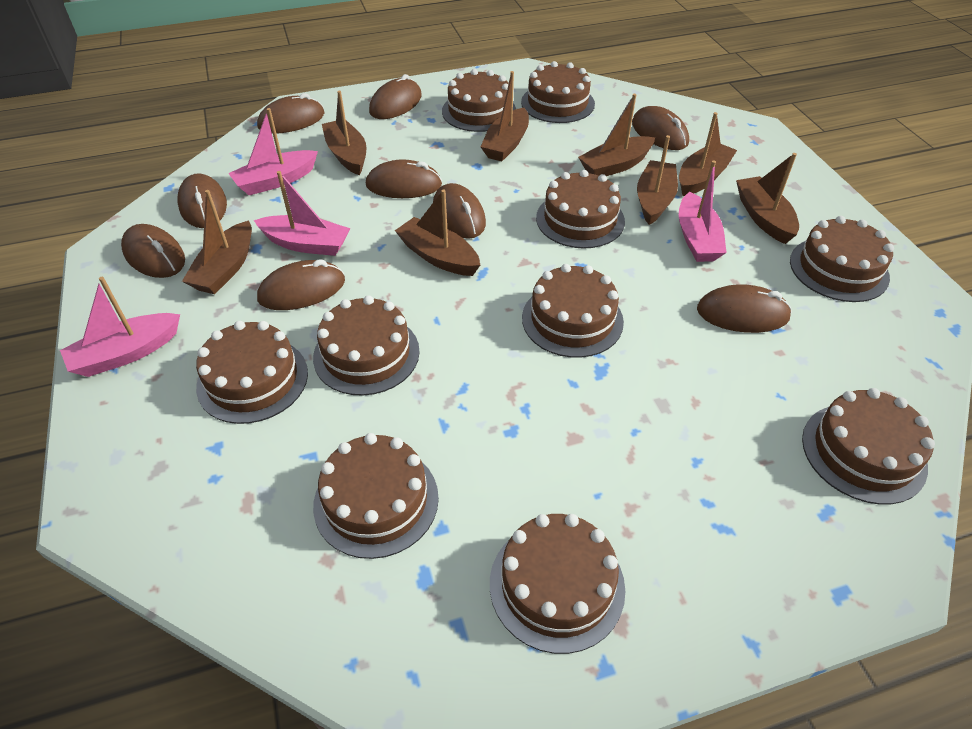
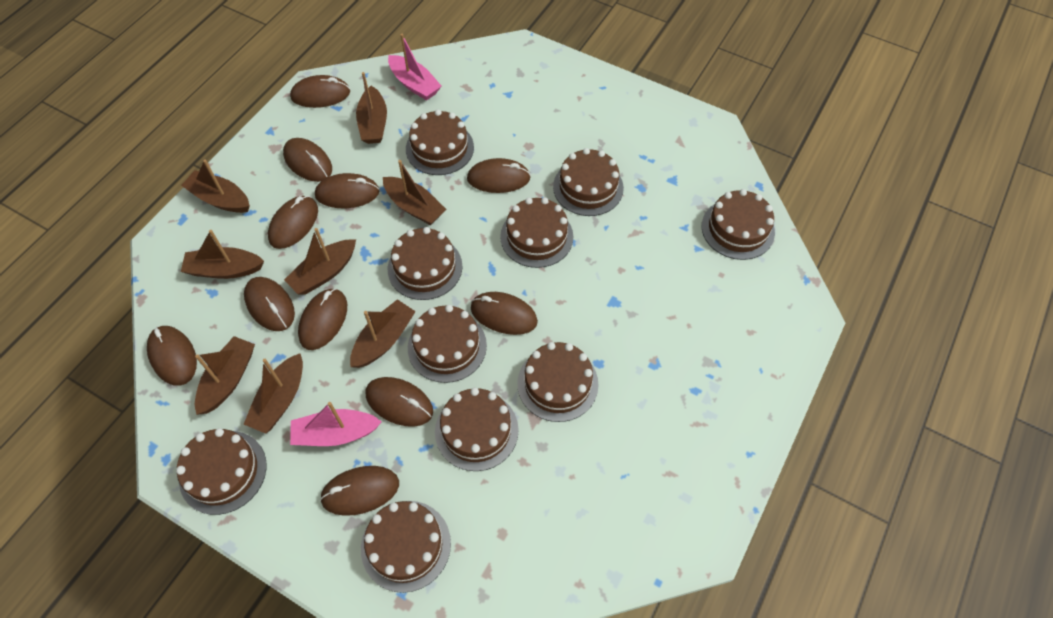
brown mouse: [121,224,185,278] [178,173,227,228] [257,93,325,134] [257,259,345,310] [366,159,442,198] [369,74,422,119] [433,183,486,239] [632,106,689,150] [697,284,792,333] = 9 -> [147,326,197,386] [244,277,295,331] [268,196,318,249] [283,138,332,182] [290,75,350,108] [298,288,347,350] [315,173,379,208] [320,466,399,516] [366,377,433,427] [467,158,531,193] [471,292,538,335] = 11
pink boat: [60,277,180,377] [228,108,318,195] [254,171,350,256] [679,160,727,262] = 4 -> [290,402,382,446] [388,34,442,101] = 2

